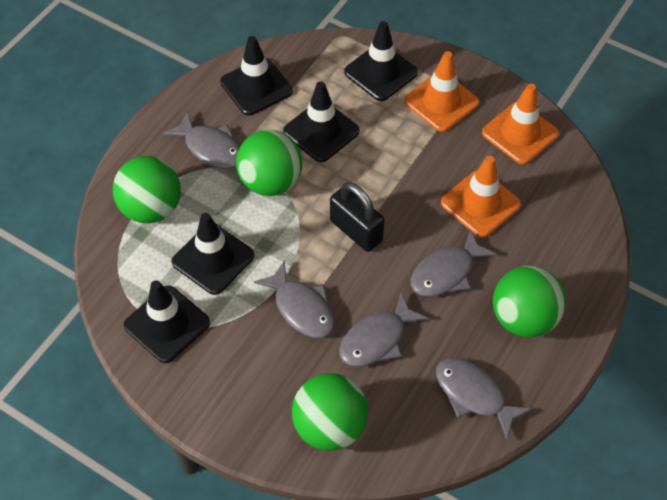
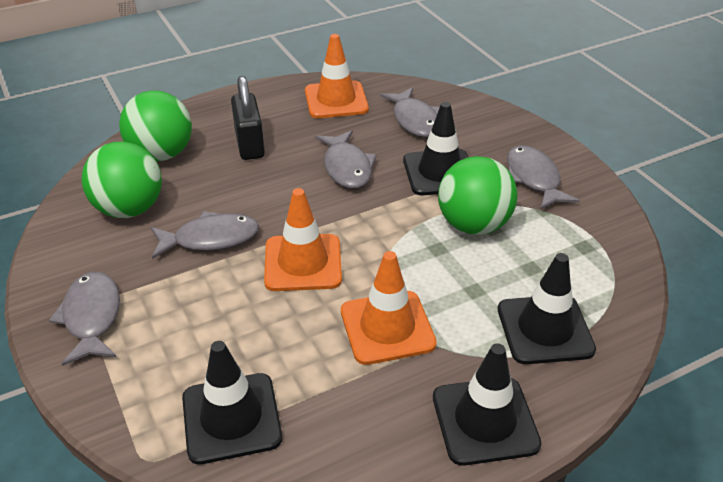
black traffic cone: [124,280,210,363] [172,213,254,295] [220,36,293,115] [283,81,360,162] [344,21,418,101] = 5 -> [182,341,282,465] [403,102,468,195] [433,343,542,466] [498,253,596,364] = 4
green ball: [113,156,181,223] [236,130,302,196] [292,373,368,451] [493,266,566,338] = 4 -> [82,142,162,218] [119,91,192,161] [438,156,518,235] = 3

